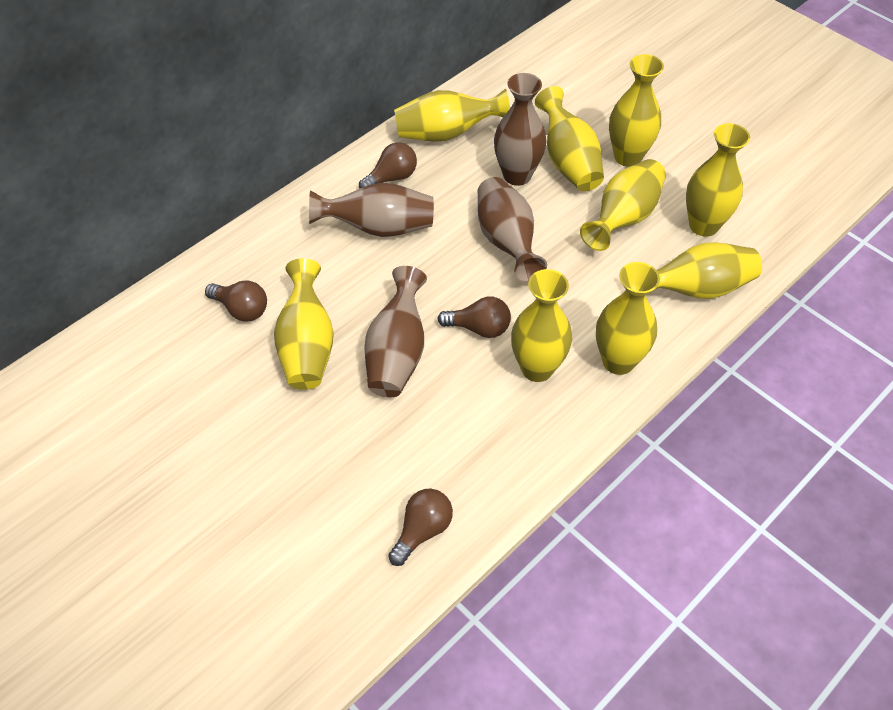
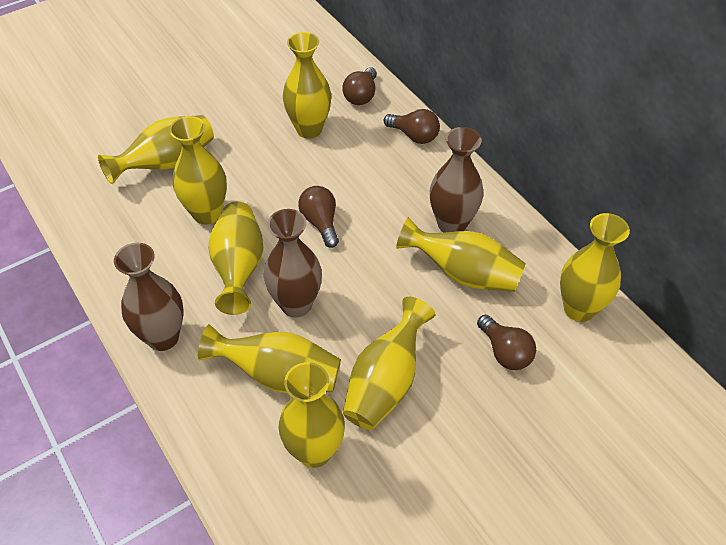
brown vase: [309,183,434,237] [364,266,427,397] [478,177,547,282] [494,73,546,186] = 4 -> [114,243,184,351] [264,209,322,318] [430,127,484,233] = 3

